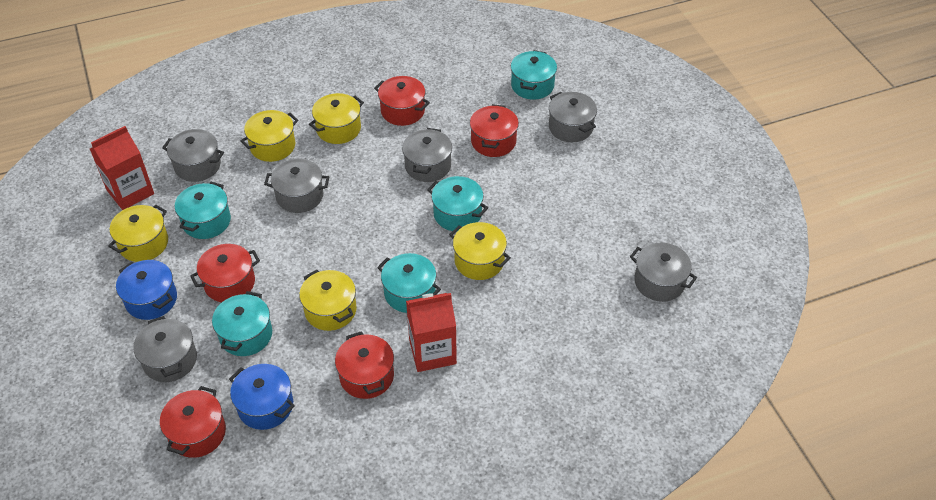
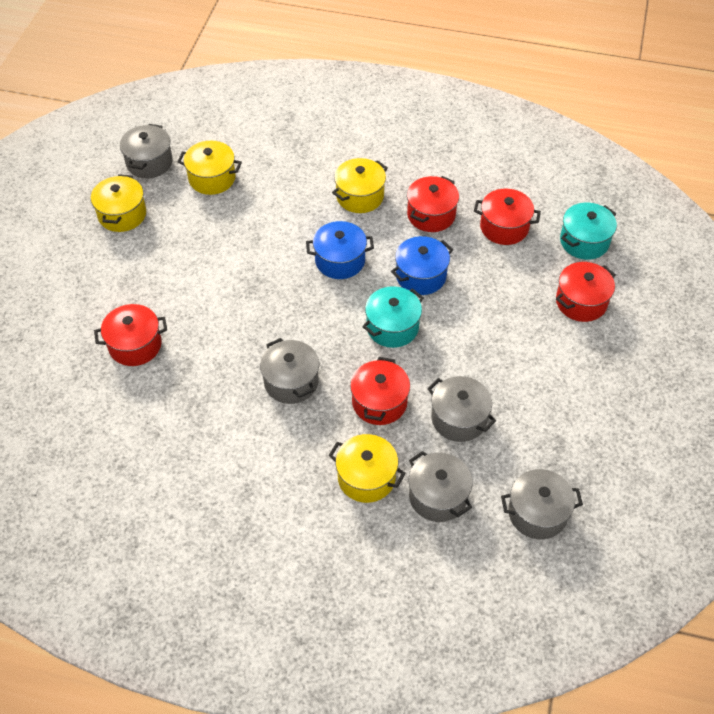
grey pot: [133,316,197,382] [162,129,224,182] [264,159,329,213] [402,128,452,182] [549,92,597,142] [630,243,697,302] = 6 -> [120,124,173,179] [260,338,319,404] [409,451,472,522] [427,376,496,442] [501,469,583,539] = 5
red carton: [90,126,154,210] [406,293,457,372] = 2 -> none = 0
turquoise pot: [175,182,231,239] [212,291,272,356] [377,253,441,313] [427,176,488,232] [511,50,557,100] = 5 -> [362,286,424,348] [560,203,617,260] = 2
yellow pot: [108,205,168,262] [240,110,298,162] [299,270,357,331] [309,93,364,144] [449,222,511,280] = 5 -> [91,174,146,232] [177,141,242,195] [328,434,406,503] [332,158,388,213] = 4

